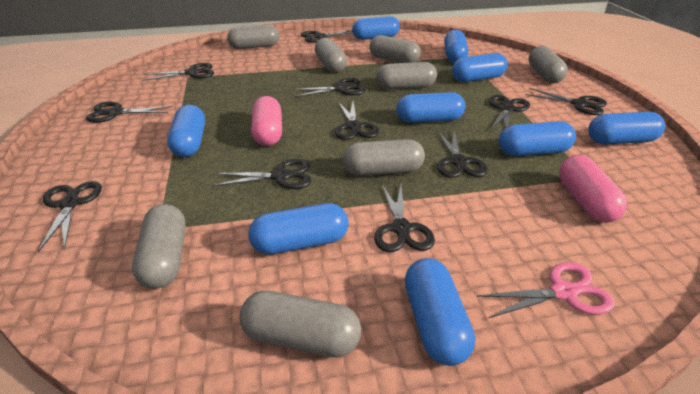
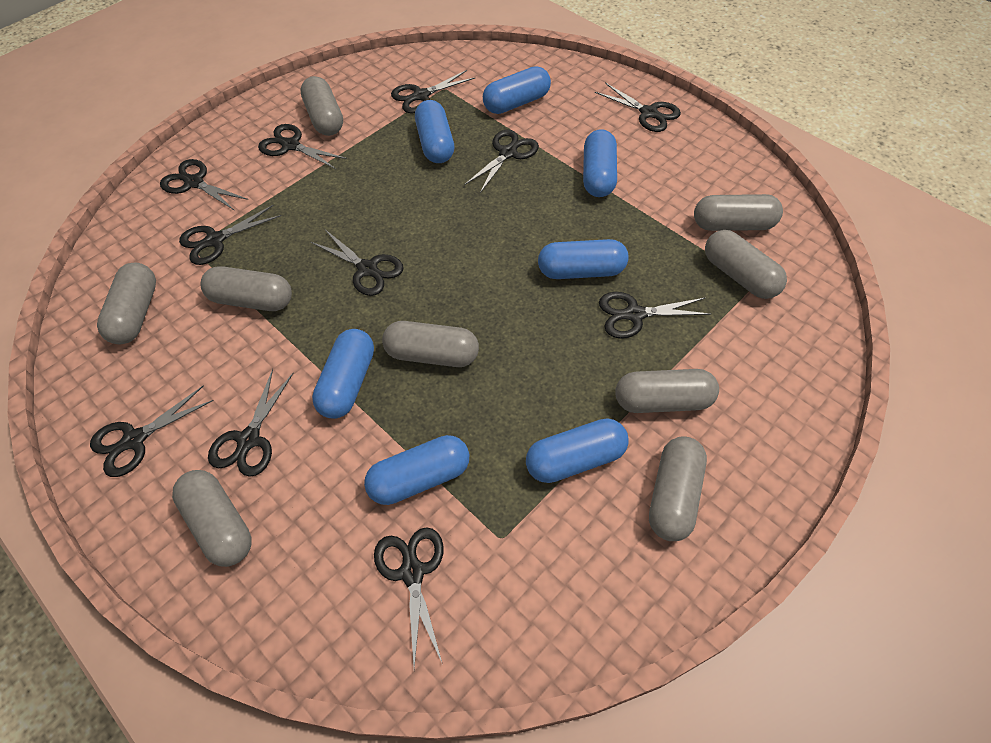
blue capsule: [167,105,205,157] [248,203,349,255] [352,16,400,40] [396,92,466,123] [405,258,475,366] [444,30,469,63] [452,53,508,82] [499,121,576,156] [588,112,665,144] = 9 -> [312,329,374,419] [364,435,469,505] [415,100,454,163] [483,66,551,114] [526,419,628,483] [538,239,629,279] [583,129,617,197] = 7
grey capsule: [132,204,186,289] [227,25,279,49] [240,291,361,357] [315,38,347,73] [343,139,425,176] [369,35,421,63] [376,62,437,89] [529,46,568,83] = 8 -> [97,263,156,344] [172,470,252,567] [200,266,292,311] [300,76,343,136] [382,321,479,367] [615,369,719,413] [649,436,707,541] [694,194,783,231] [705,230,787,299] = 9
pink capsule: [251,96,282,146] [559,155,627,223] = 2 -> none = 0
pink scissors: [477,262,615,318] = 1 -> none = 0

